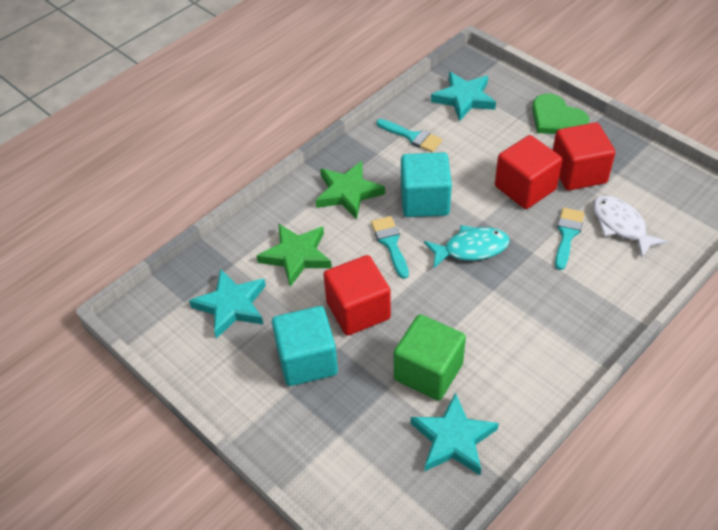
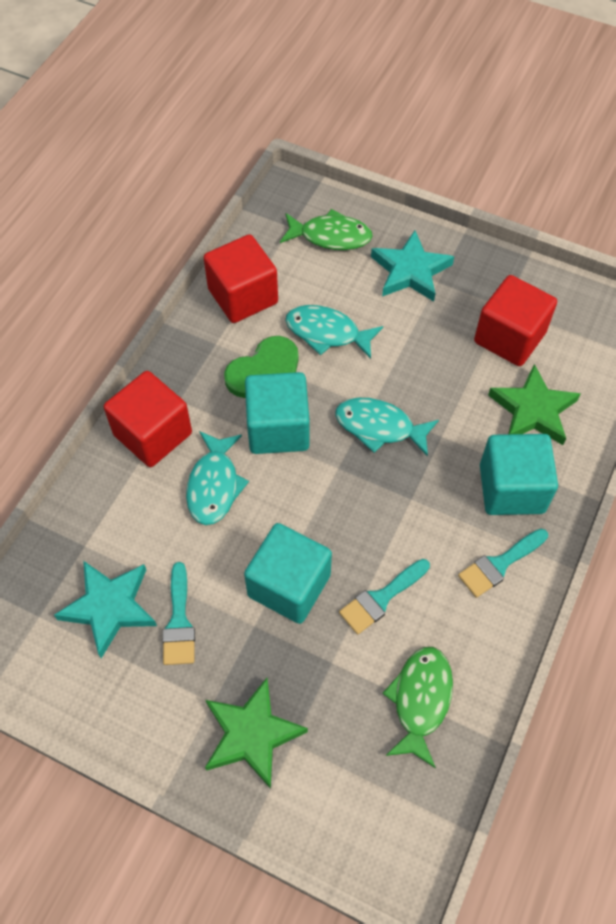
green cube: [394,314,466,401] = 1 -> none = 0
green fish: none = 0 -> [280,209,373,250] [382,647,453,768] = 2
turquoise cube: [272,306,338,386] [401,152,452,217] = 2 -> [244,523,332,624] [245,372,310,454] [480,434,558,515] = 3
turquoise fish: [424,225,510,268] = 1 -> [186,431,249,525] [286,305,383,359] [335,398,439,456] = 3
turquoise star: [189,269,266,339] [411,393,499,475] [431,72,496,122] = 3 -> [54,561,157,658] [371,231,454,302] = 2
white fish: [593,195,668,257] = 1 -> none = 0

